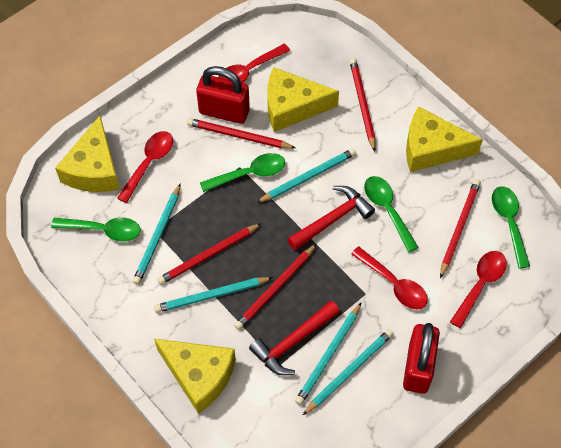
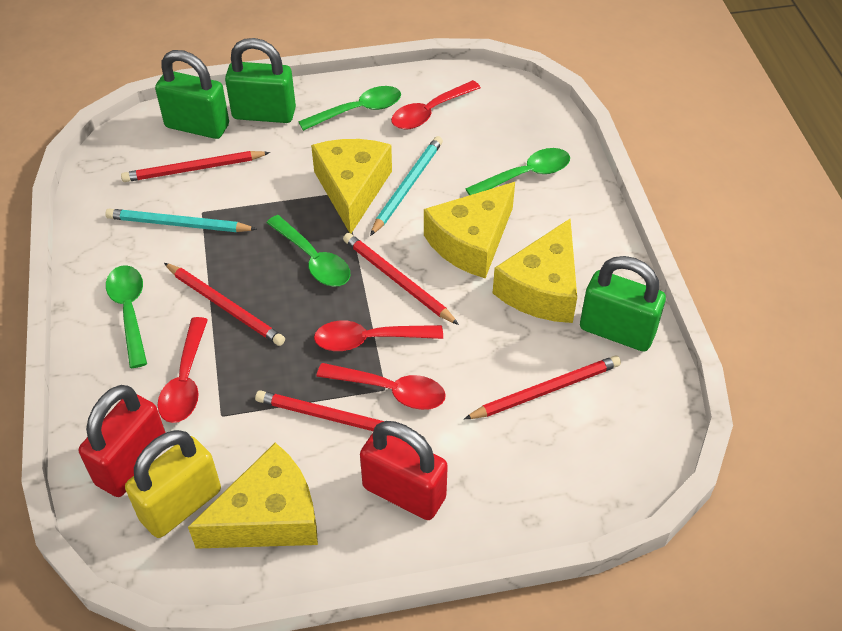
green padlock: none = 0 -> [155,50,229,139] [225,38,296,123] [580,256,666,352] = 3
red hammer: [249,301,340,375] [287,186,375,250] = 2 -> none = 0
turquoise pencil: [133,183,181,285] [154,277,273,313] [256,148,356,203] [295,302,362,405] [303,329,393,415] = 5 -> [105,209,257,232] [370,136,443,236] = 2
yellow padlock: none = 0 -> [125,430,221,538] = 1

